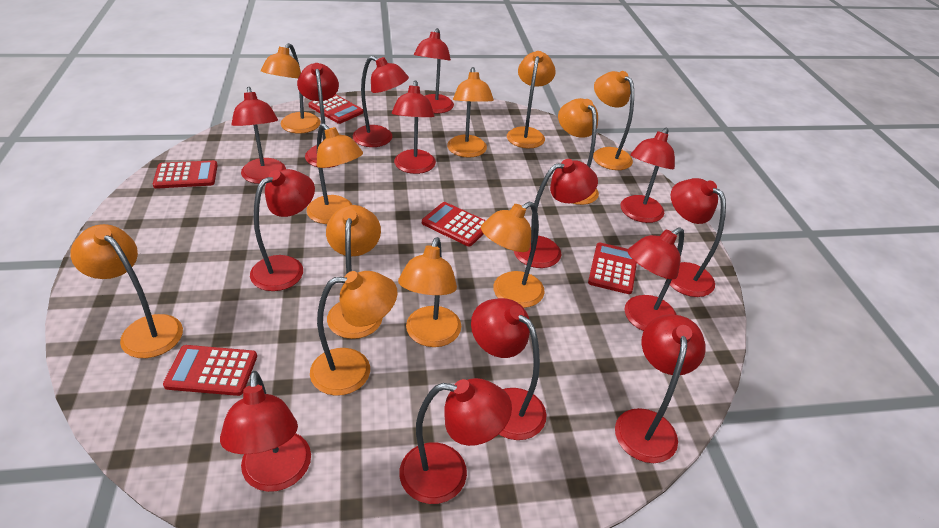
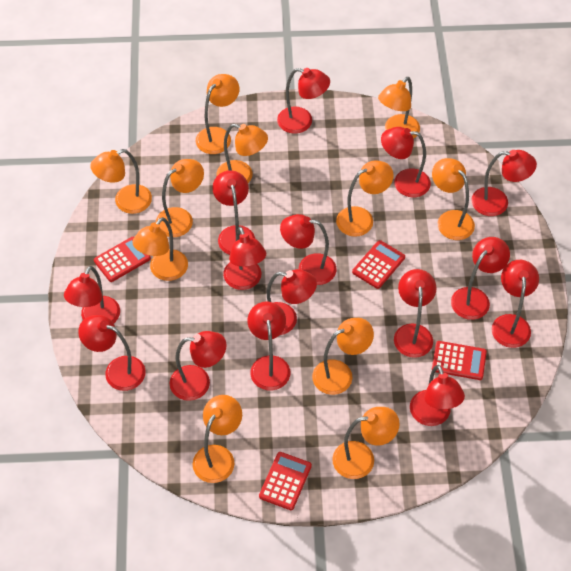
red calculator: [153,160,218,189] [163,345,257,396] [308,94,363,124] [422,202,486,246] [588,243,637,294] = 5 -> [94,237,151,282] [259,452,312,510] [352,240,405,289] [432,341,487,380] = 4
red lamp: [220,371,311,492] [231,87,286,184] [250,169,315,291] [297,63,339,168] [353,56,409,147] [392,80,436,174] [399,378,512,504] [414,28,454,114] [471,298,547,440] [514,159,598,268] [615,314,706,463] [621,128,675,223] [624,227,684,331] [666,178,726,297] = 14 -> [64,266,120,323] [78,315,146,391] [170,331,227,401] [212,170,255,255] [223,227,266,290] [247,302,290,390] [267,269,317,335] [277,68,330,134] [280,214,337,285] [381,127,431,197] [394,269,436,358] [410,365,465,426] [451,237,510,320] [471,150,537,216] [492,260,539,348] = 15

